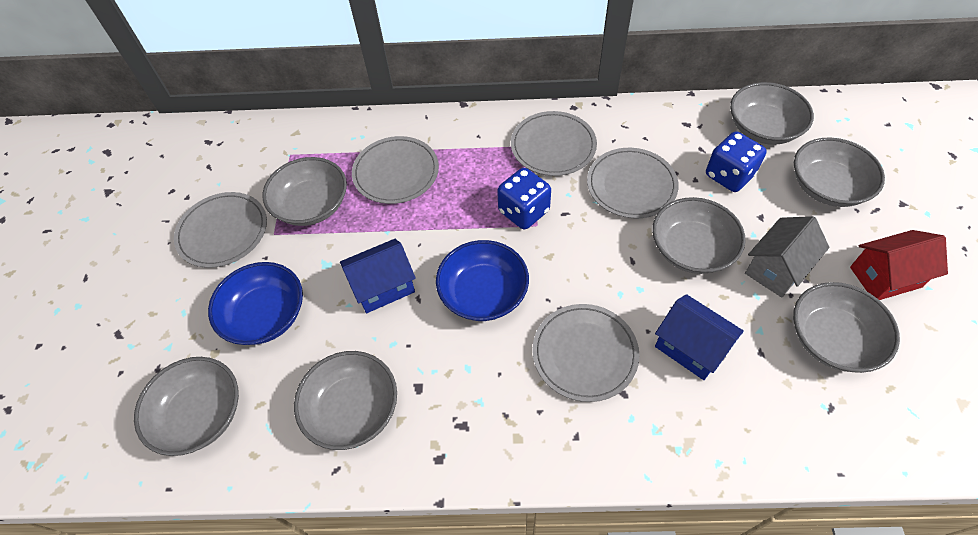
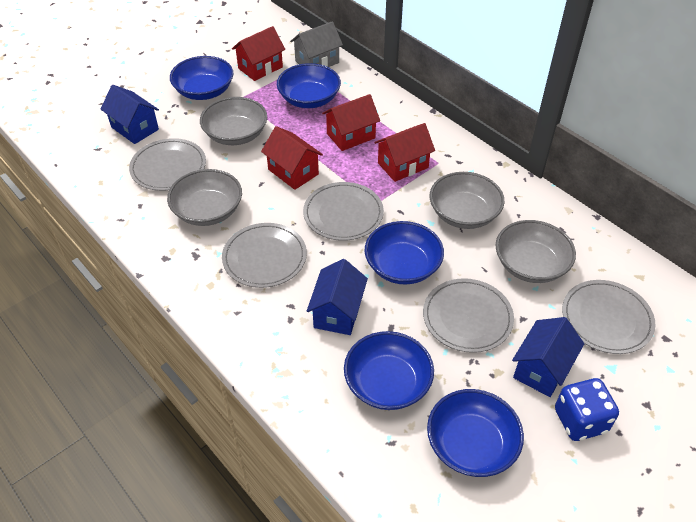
blue bowl: [208,262,303,345] [436,240,529,321] = 2 -> [170,56,233,100] [277,63,341,108] [344,331,434,410] [364,221,444,285] [427,389,524,477] = 5
blue dice: [497,168,551,230] [706,131,766,192] = 2 -> [555,378,619,441] = 1
blue house: [340,239,416,313] [655,294,744,380] = 2 -> [101,85,159,144] [307,259,368,335] [512,317,584,397] = 3
grey bowl: [134,357,239,456] [263,157,347,226] [294,351,397,450] [652,197,745,274] [730,82,814,145] [793,282,900,373] [794,137,885,207] = 7 -> [167,169,242,226] [200,97,267,145] [429,172,504,229] [495,220,576,283] = 4
red house: [850,230,948,300] = 1 -> [232,26,285,81] [261,126,323,190] [322,94,380,151] [374,123,435,182] = 4

